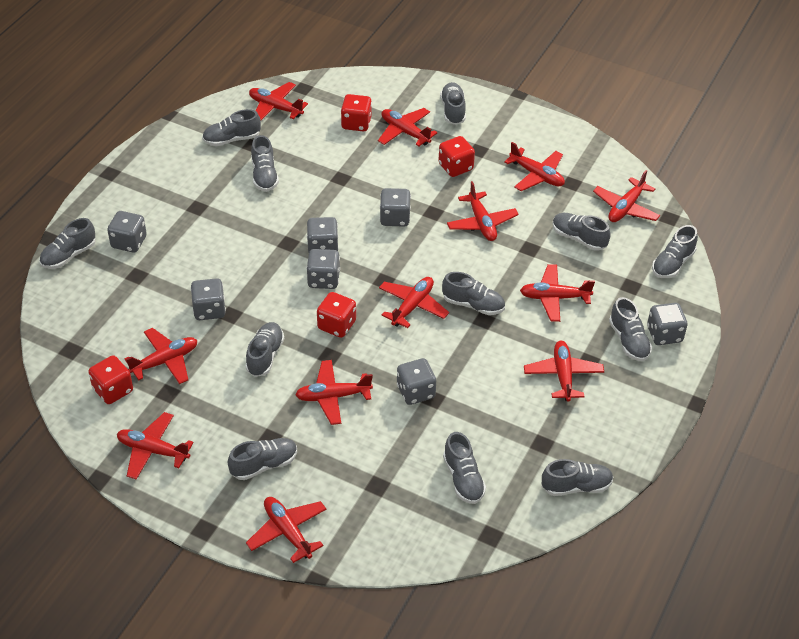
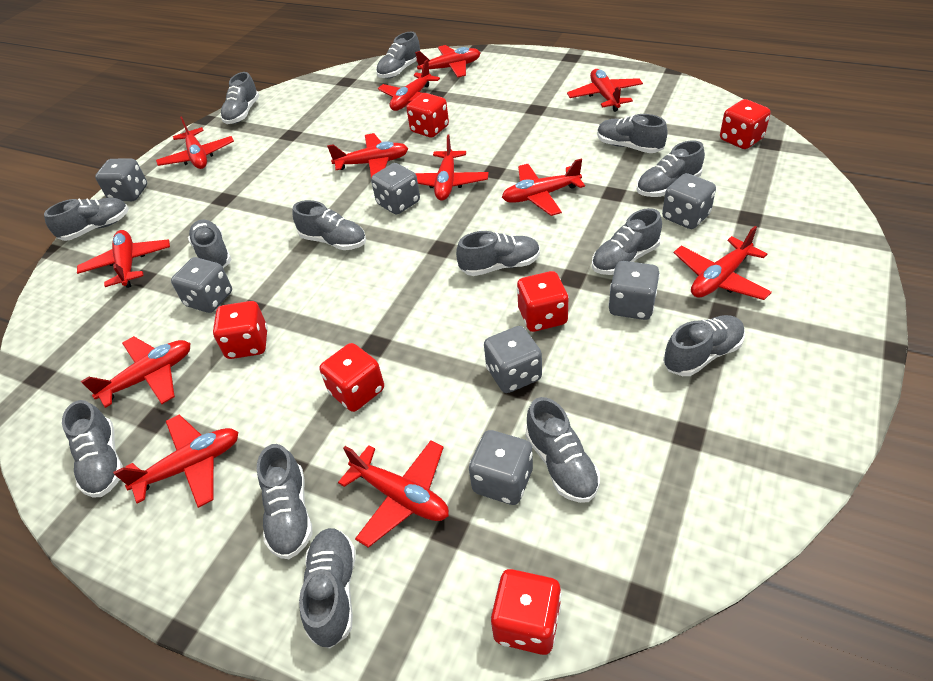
grey shoe: [39,218,96,269] [202,109,261,146] [228,438,297,480] [245,322,284,377] [251,135,279,192] [440,82,466,125] [442,272,505,315] [443,432,486,504] [542,459,614,496] [552,213,611,250] [609,297,652,361] [652,225,698,278] = 12 -> [44,198,129,241] [62,400,123,498] [188,220,232,268] [220,72,259,124] [257,444,313,559] [292,200,366,250] [299,528,356,649] [376,32,420,78] [456,231,540,276] [526,397,600,503] [592,208,662,275] [597,114,668,153] [637,140,705,197] [663,315,745,376] = 14
red dice: [88,355,133,404] [317,292,356,338] [341,94,372,131] [438,136,475,177] = 4 -> [213,301,268,359] [320,343,384,412] [406,93,449,138] [491,569,562,655] [517,271,569,332] [720,99,771,149] = 6

